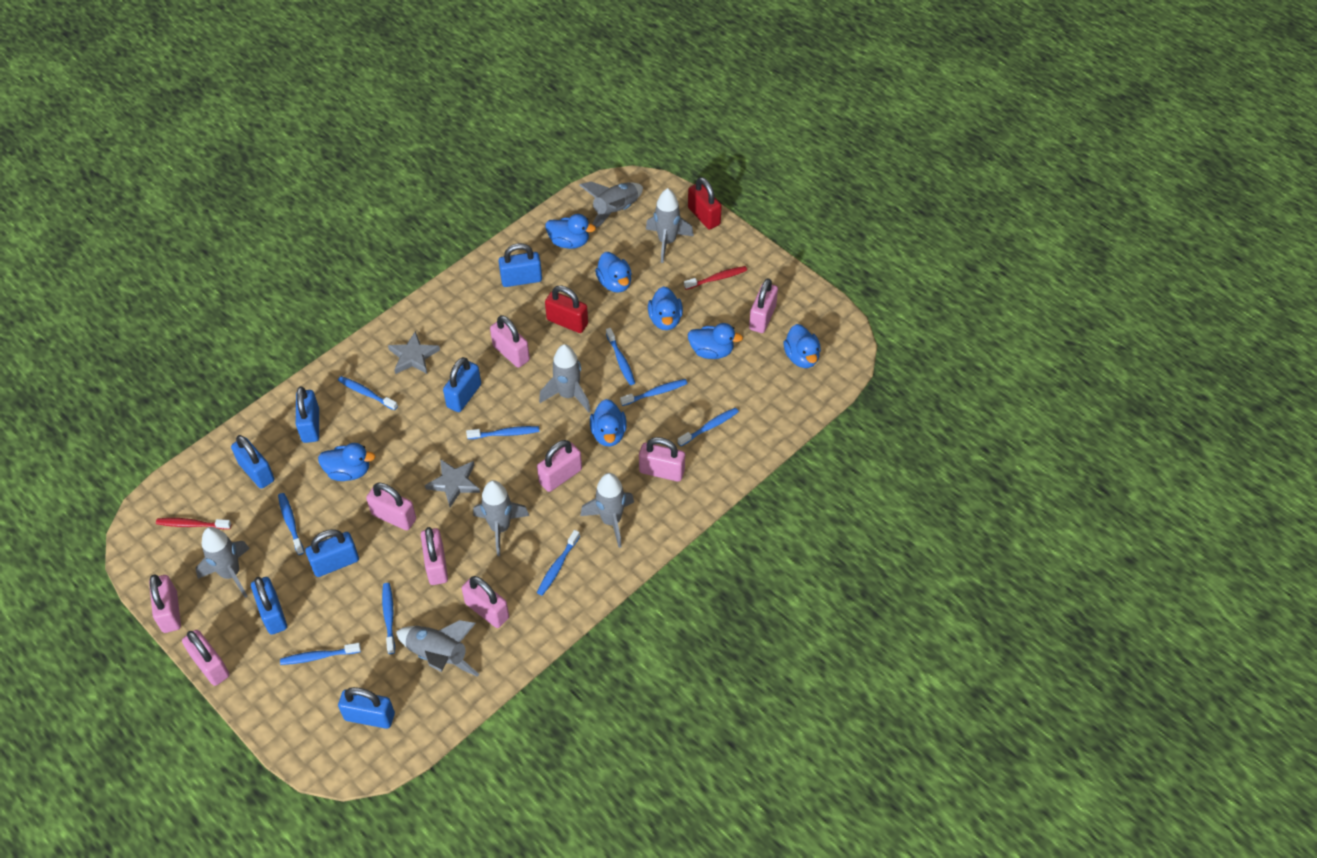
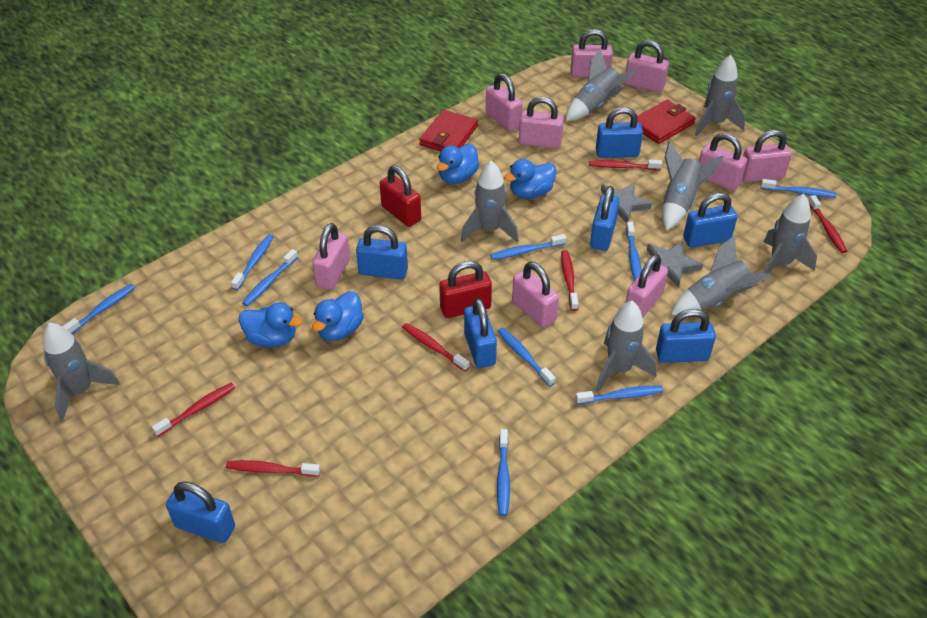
blue duck: [318,443,375,481] [545,214,596,249] [590,399,627,447] [595,252,632,293] [648,286,683,330] [688,323,743,359] [783,324,821,368] = 7 -> [239,302,302,347] [312,291,364,341] [437,144,480,184] [504,159,557,199] = 4
grey rocket: [196,527,250,598] [396,620,479,677] [473,480,529,556] [539,344,591,413] [579,181,643,228] [580,473,634,548] [646,188,694,263] = 7 -> [43,322,120,421] [461,161,519,242] [566,49,637,121] [596,301,657,392] [662,141,723,231] [671,235,771,315] [695,55,745,136] [762,194,817,282] = 8
red toothbrush: [156,518,232,529] [684,266,747,290] = 2 -> [152,383,235,437] [226,460,320,477] [402,323,469,371] [561,250,579,311] [589,159,662,170] [808,195,847,253] = 6
red wallet: none = 0 -> [419,110,478,151] [637,100,696,144] = 2

